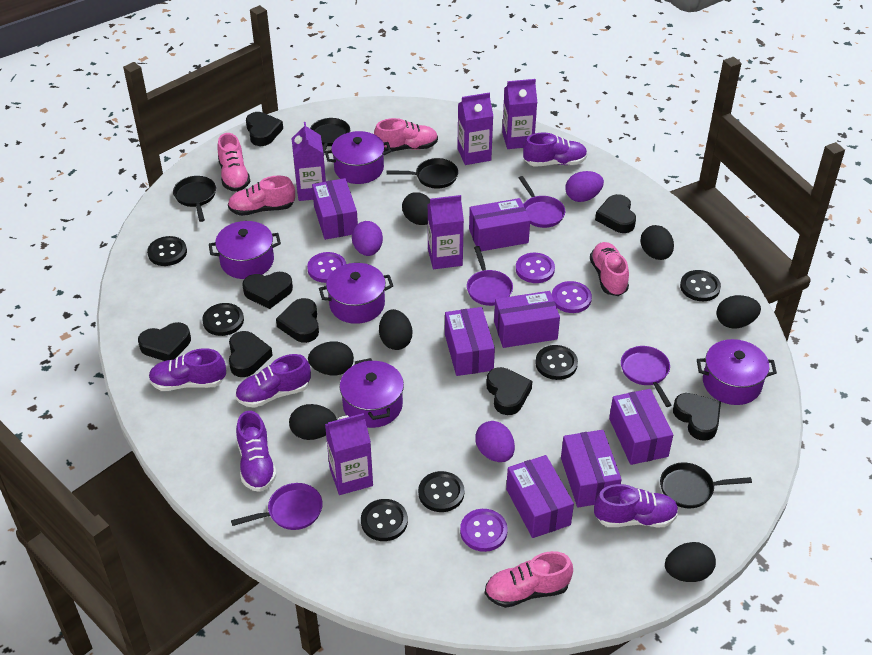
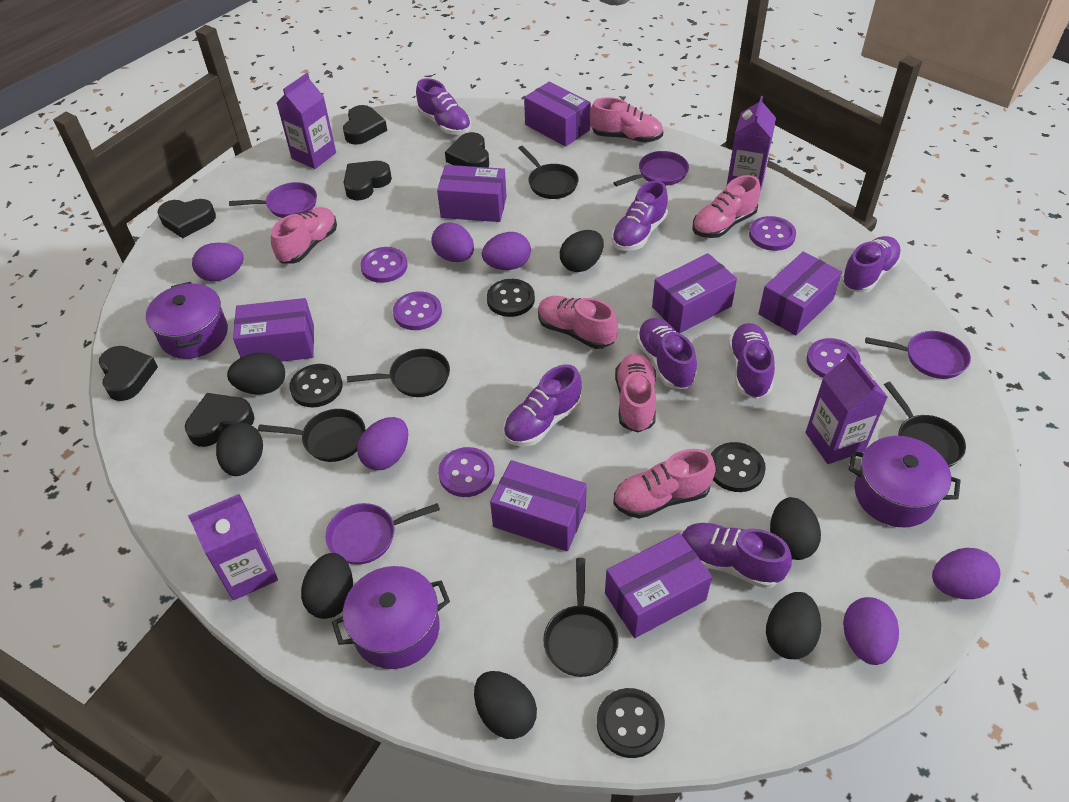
black button: [147,236,187,266] [202,303,244,336] [361,499,408,541] [418,471,464,512] [535,345,578,380] [680,270,721,301] = 6 -> [289,364,343,407] [487,279,535,317] [597,688,665,758] [711,442,766,492] = 4
black heart: [138,322,191,361] [229,331,273,377] [242,272,293,309] [246,112,283,146] [276,298,319,343] [486,367,532,415] [595,194,636,233] [673,393,721,441] = 8 -> [99,346,158,401] [158,199,216,238] [185,393,255,447] [343,105,387,145] [344,161,392,201] [445,132,489,168] = 6
black pan: [173,176,216,222] [310,118,350,154] [387,158,458,188] [660,462,752,508] = 4 -> [258,409,365,462] [347,349,450,397] [518,146,579,199] [543,558,619,677] [884,382,966,467] = 5
pink shoe: [217,133,250,192] [228,176,295,216] [374,118,438,152] [485,551,573,608] [590,242,629,296] = 5 -> [271,207,337,264] [538,296,618,349] [590,97,663,143] [613,449,716,519] [615,353,656,432] [692,175,761,238] = 6
purple button: [307,252,346,283] [460,509,508,552] [516,253,555,283] [552,281,592,313] = 4 -> [360,247,408,283] [393,291,442,330] [438,447,495,497] [749,216,796,251] [806,338,861,378] = 5
purple carton: [291,122,326,201] [325,413,373,495] [428,195,464,269] [457,92,493,165] [502,79,537,149] = 5 -> [188,494,278,600] [277,73,336,169] [726,96,776,188] [805,352,888,464] = 4
purple egg: [352,221,383,256] [475,421,515,462] [566,171,604,202] = 3 -> [192,243,244,281] [357,417,408,470] [431,222,474,262] [482,232,531,270] [843,597,899,665] [932,548,1000,599] = 6
purple pot: [209,221,281,279] [319,263,393,324] [325,131,391,184] [340,358,404,428] [697,339,777,405] = 5 -> [146,282,228,359] [332,566,450,669] [848,436,961,527] = 3
purple shoe: [149,348,226,391] [235,354,311,408] [236,411,277,492] [523,133,587,167] [594,484,679,527] = 5 -> [416,78,471,135] [503,364,582,446] [612,181,668,251] [636,318,697,389] [681,523,792,589] [728,323,775,399] [841,236,901,293] = 7

